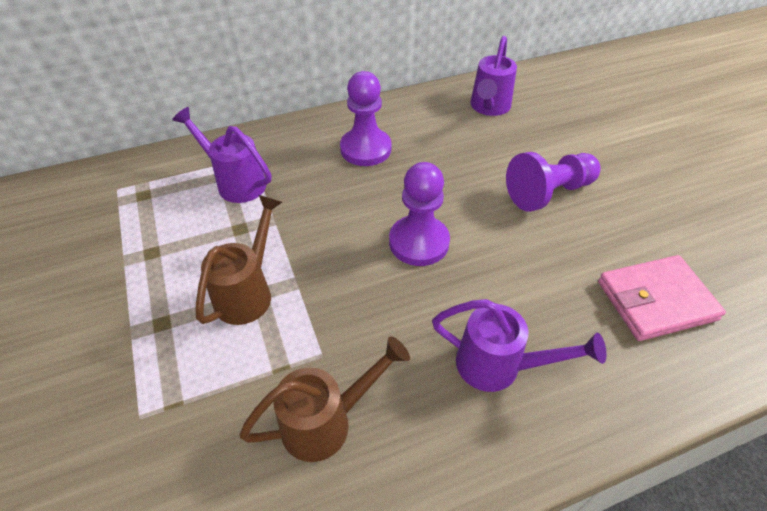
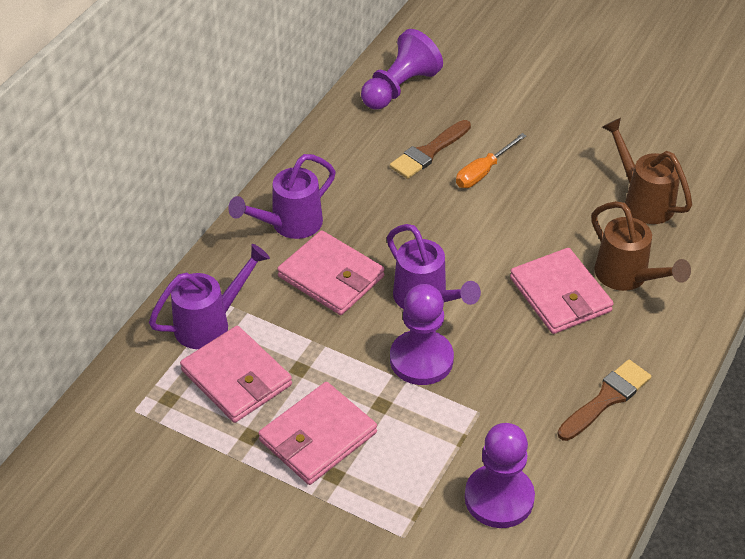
brown brush: none = 0 -> [390,120,471,179] [558,360,651,441] = 2
orange screwdriver: none = 0 -> [456,133,526,188] = 1
pink wallet: [598,255,726,341] = 1 -> [180,326,292,423] [259,382,377,485] [277,230,384,315] [510,248,614,334] = 4

